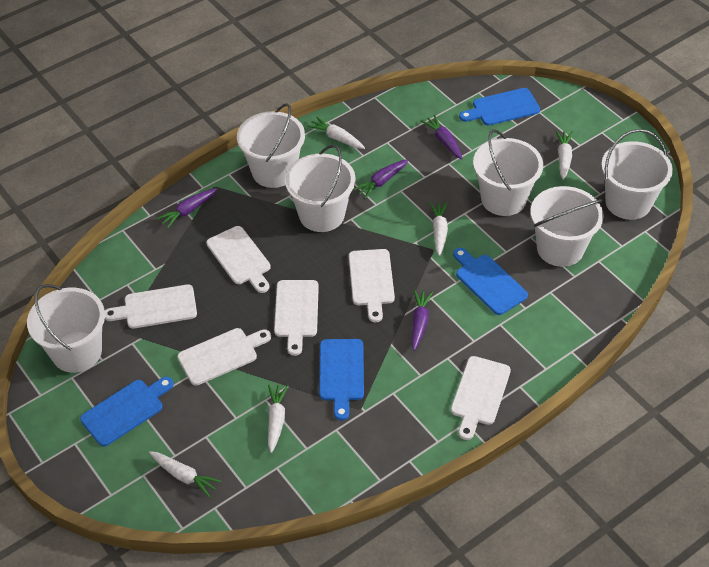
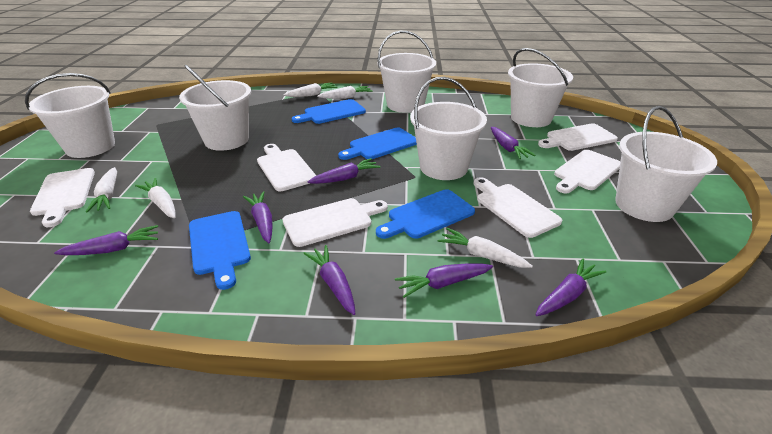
purple carrot: [157,188,217,229] [353,159,408,199] [411,290,433,351] [421,115,463,160] = 4 -> [54,225,158,255] [243,191,273,243] [303,245,355,315] [307,158,381,184] [395,264,493,298] [491,127,535,159] [535,259,606,316] = 7

